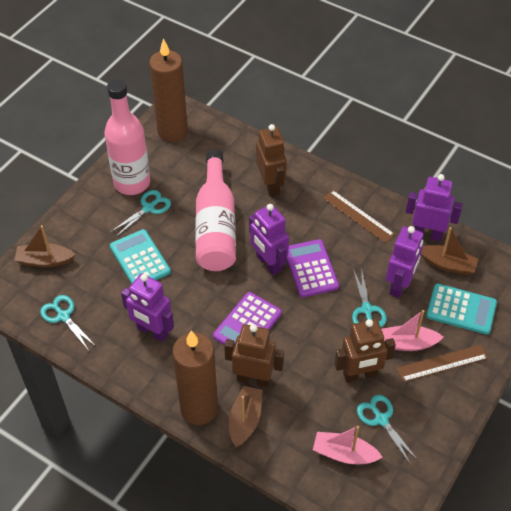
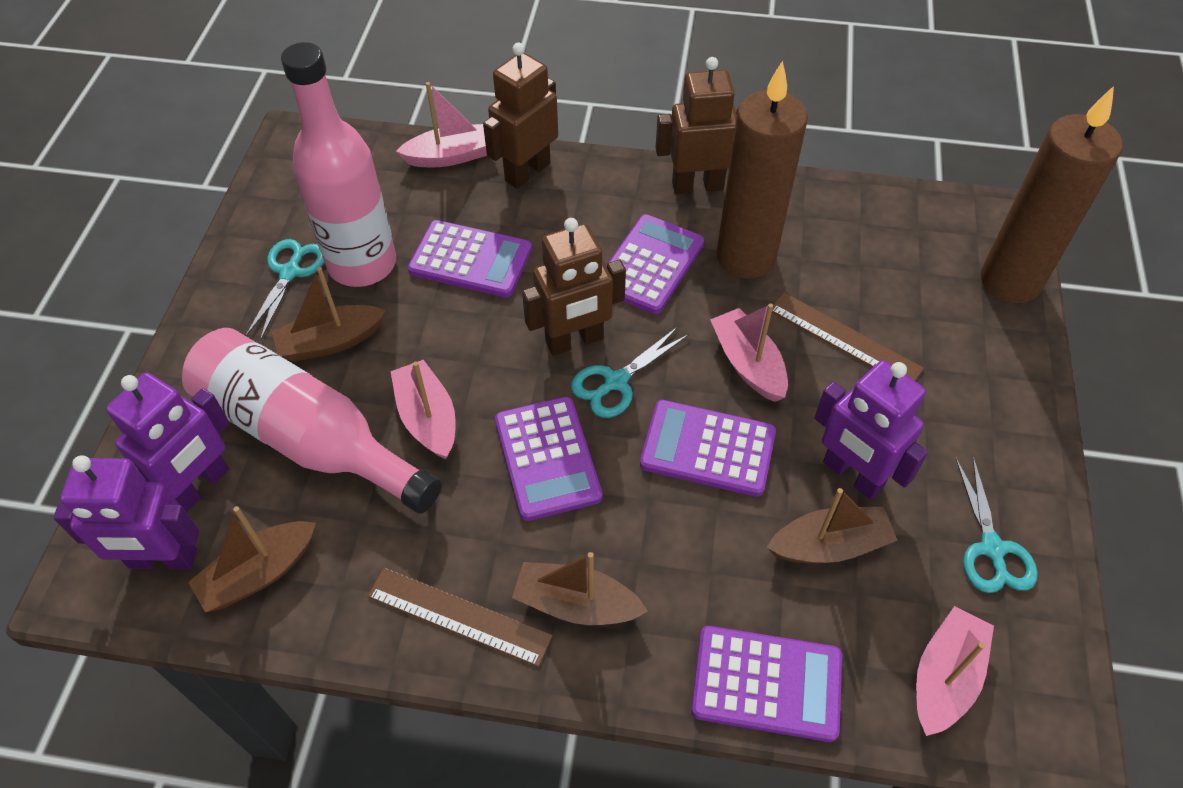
brown boat: [14,225,76,268] [229,386,263,447] [421,227,478,275] = 3 -> [188,506,316,612] [271,267,386,362] [512,552,648,625] [766,488,898,563] = 4
pink boat: [313,426,383,464] [381,310,444,351] = 2 -> [390,360,456,460] [396,82,487,167] [710,303,788,402] [916,606,994,736] = 4
purple calculator: [213,292,282,345] [286,239,339,297] = 2 -> [408,220,532,298] [495,397,603,521] [606,214,704,314] [640,400,776,497] [692,626,842,742] = 5
purple robot: [121,273,174,342] [249,204,289,275] [386,226,424,298] [406,174,463,241] = 4 -> [54,455,200,570] [106,372,229,513] [814,360,928,500] = 3
turquoise calculator: [110,229,171,284] [426,283,497,335] = 2 -> none = 0
turquoise scissors: [40,295,96,351] [111,190,171,237] [352,267,387,327] [357,395,418,465] = 4 -> [245,239,324,341] [571,327,689,418] [956,457,1038,593] = 3

